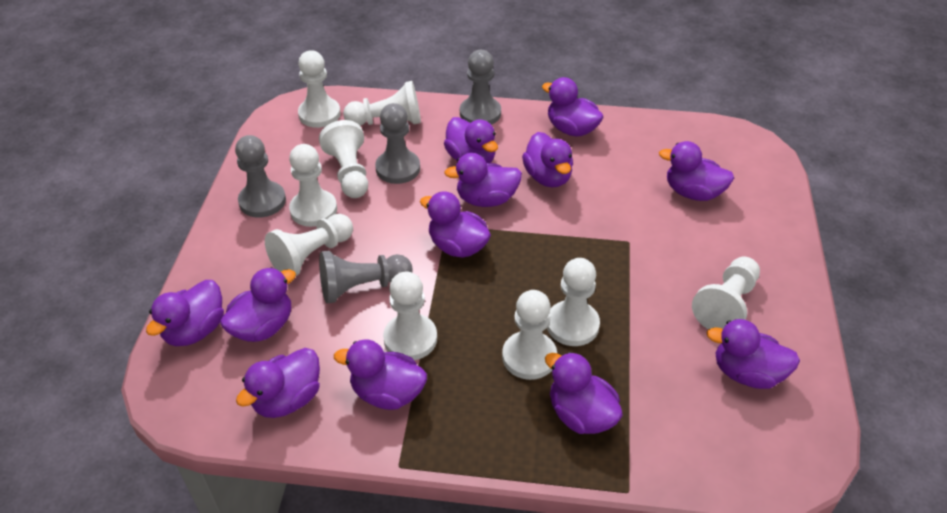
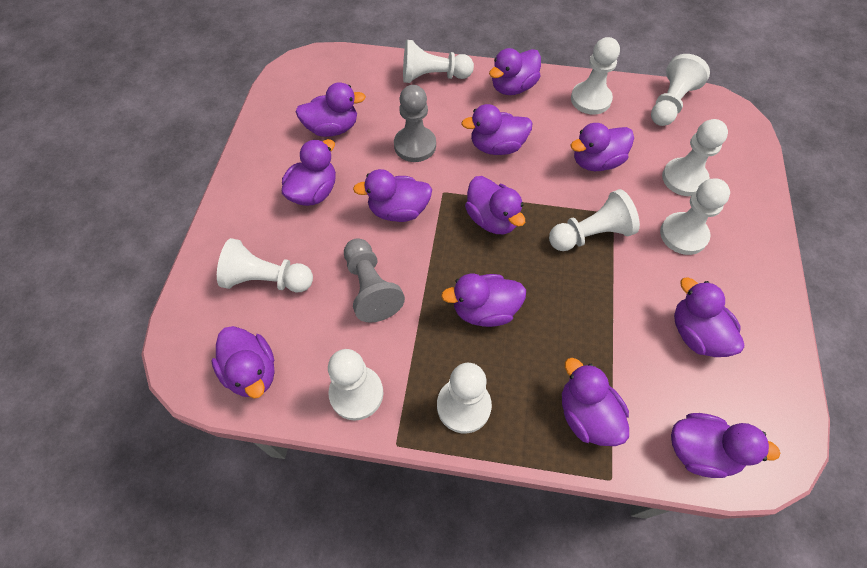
grey pawn: [235,135,286,218] [319,251,413,303] [375,103,420,184] [460,50,501,125] = 4 -> [344,238,405,323] [394,85,436,162] = 2

